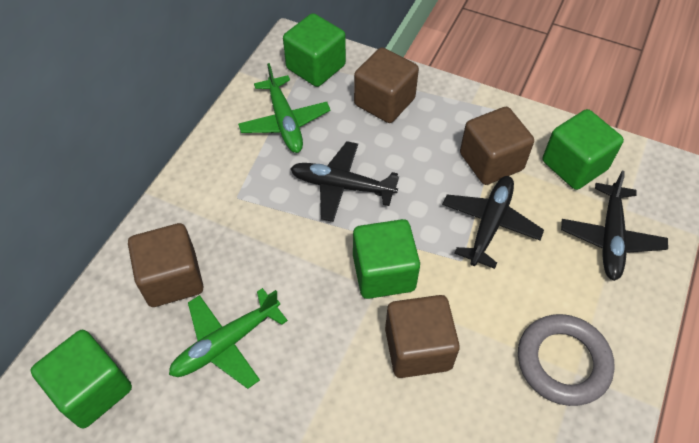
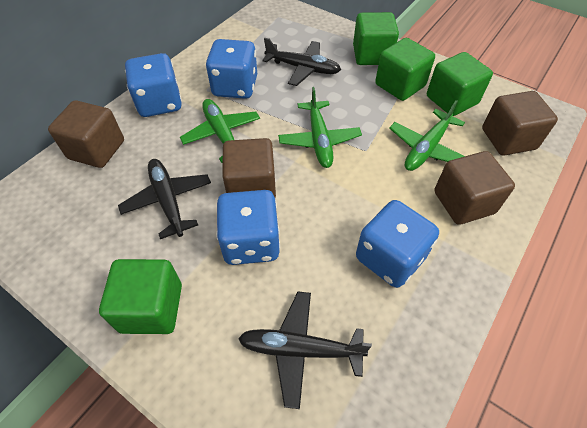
blue dice: none = 0 -> [125,53,182,117] [206,39,257,99] [216,190,280,265] [356,200,439,288] = 4
green plane: [169,288,288,389] [238,63,331,153] = 2 -> [180,99,260,163] [278,87,362,168] [389,100,465,171] = 3
grey ring: [518,314,615,406] = 1 -> none = 0

